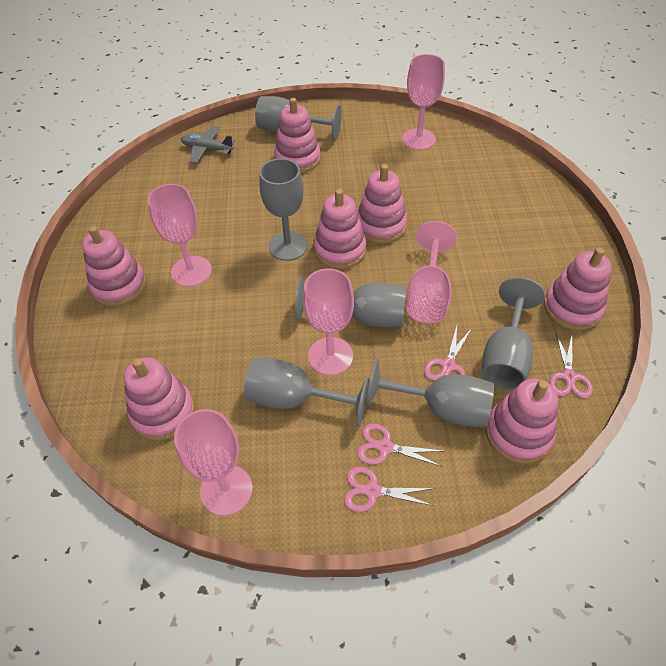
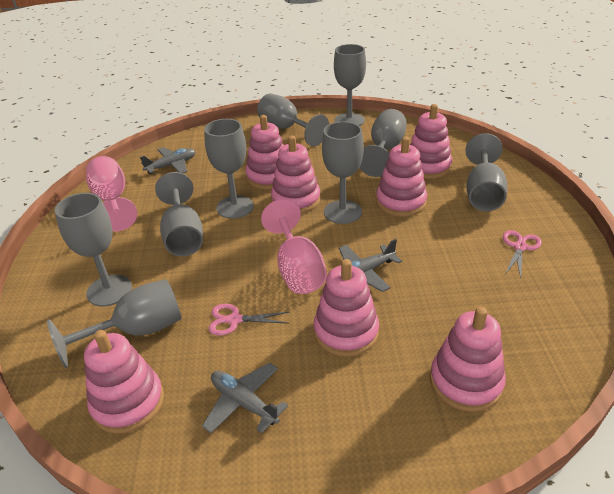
grey goblet: [244,357,370,427] [255,96,342,141] [259,158,308,261] [295,277,405,327] [367,358,494,428] [481,277,545,390] = 6 -> [47,279,181,368] [55,193,132,306] [155,172,203,256] [204,119,254,219] [257,93,329,146] [322,121,364,224] [334,44,366,126] [359,109,407,177] [465,133,508,211] = 9
grey plane: [181,126,236,163] = 1 -> [140,147,196,174] [202,363,288,433] [339,239,402,292] = 3
pink goblet: [147,184,212,287] [174,409,253,516] [303,269,354,375] [402,54,445,150] [406,221,457,323] = 5 -> [86,156,137,232] [261,199,327,294] = 2
pink scissors: [344,467,434,512] [357,424,443,467] [424,326,472,380] [549,333,593,398] = 4 -> [209,304,289,336] [503,230,542,278] = 2

